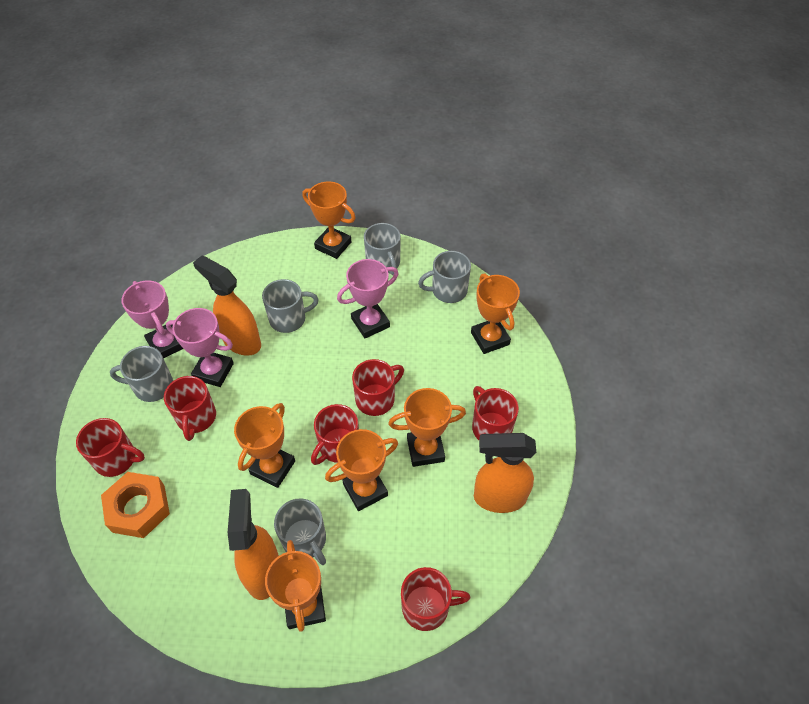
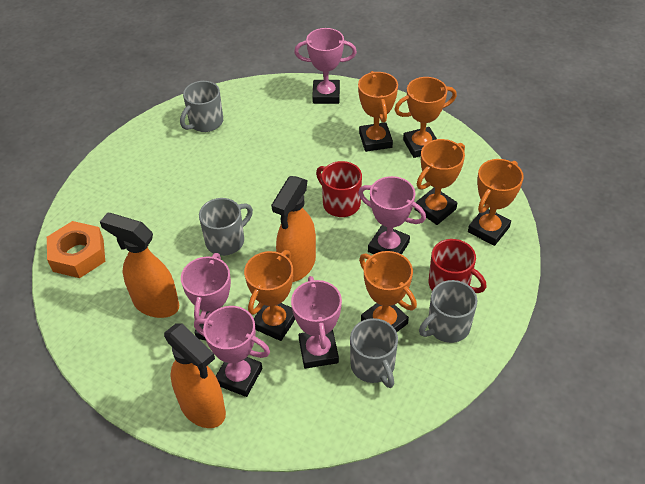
grey mug: [110,346,173,402] [262,279,319,333] [274,498,326,565] [364,223,401,275] [418,251,471,303] = 5 -> [180,81,223,132] [199,198,253,256] [350,318,398,388] [419,280,477,343] = 4
pink trophy: [121,280,183,358] [166,308,234,387] [337,259,399,339] = 3 -> [181,253,231,340] [194,306,270,397] [291,276,342,369] [294,28,357,104] [358,176,426,254] = 5
red mug: [76,418,145,477] [164,376,216,441] [311,404,359,465] [352,359,404,416] [401,567,470,631] [472,386,519,440] = 6 -> [316,161,362,217] [429,239,487,293] = 2

